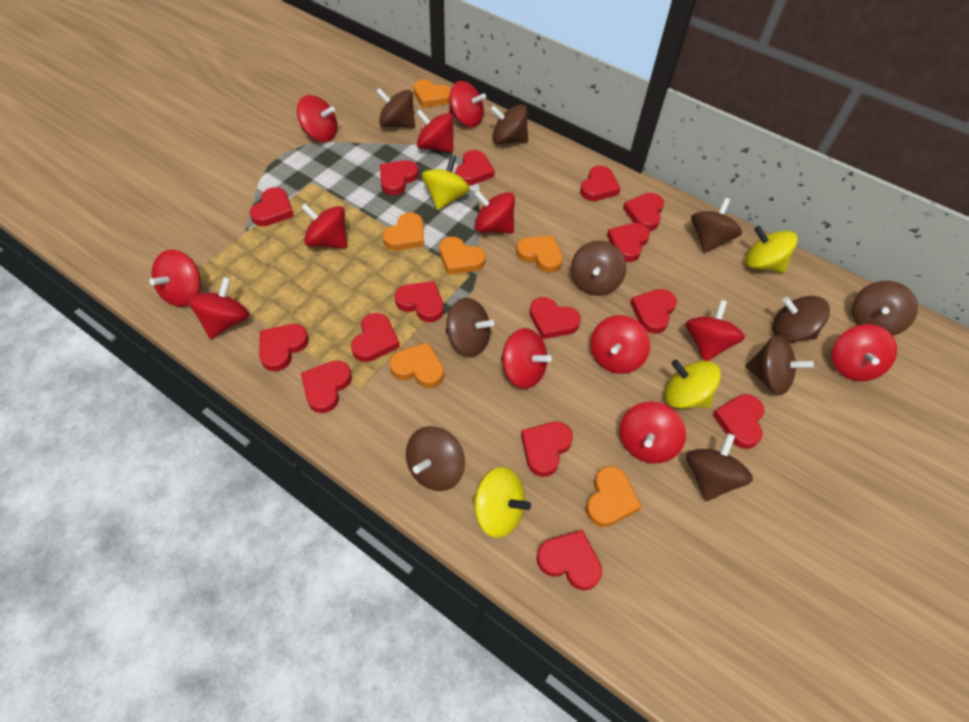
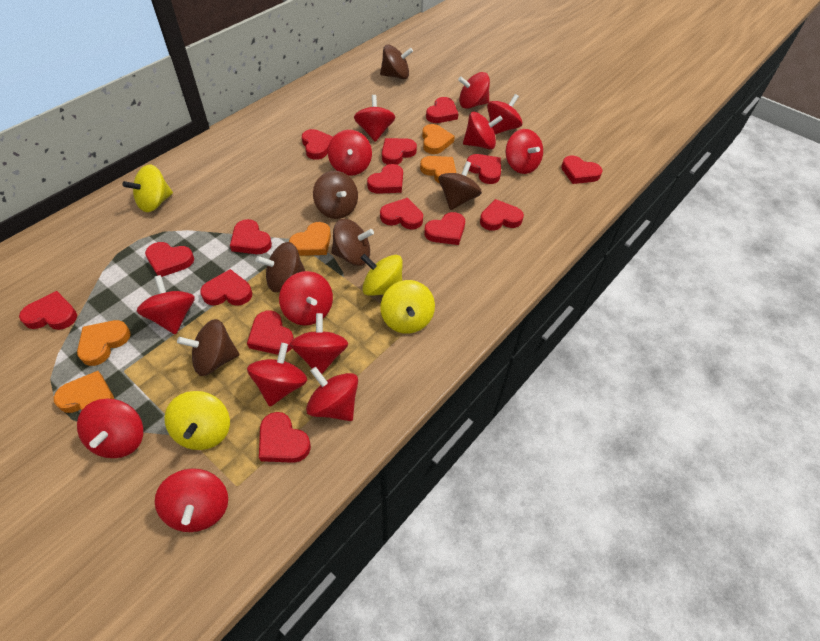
brown spinning top: [376,88,415,128] [406,426,465,491] [446,298,495,356] [490,104,528,144] [571,241,626,296] [686,433,753,501] [691,198,742,253] [745,335,814,395] [773,296,830,342] [852,281,918,336] = 10 -> [177,319,240,376] [256,242,305,292] [313,171,358,219] [332,219,374,266] [380,45,413,79] [439,161,482,210] = 6
orange heart: [383,212,424,251] [389,342,444,388] [413,79,451,108] [439,237,485,275] [516,235,563,273] [586,466,642,527] = 6 -> [54,371,114,413] [77,320,131,366] [289,222,331,256] [420,156,456,184] [422,124,455,154] = 5
red spinning top: [149,250,201,307] [188,277,249,339] [297,95,337,142] [301,203,347,248] [416,109,454,152] [449,81,486,127] [474,190,515,234] [501,328,552,389] [590,315,650,374] [620,402,686,463] [686,300,745,361] [832,324,897,381] = 12 -> [77,399,143,458] [137,275,195,335] [155,468,228,532] [247,343,307,406] [279,271,333,325] [290,313,348,374] [306,367,358,421] [328,130,372,176] [354,95,395,142] [458,72,490,109] [463,112,503,149] [487,94,523,134] [506,129,543,174] = 13

